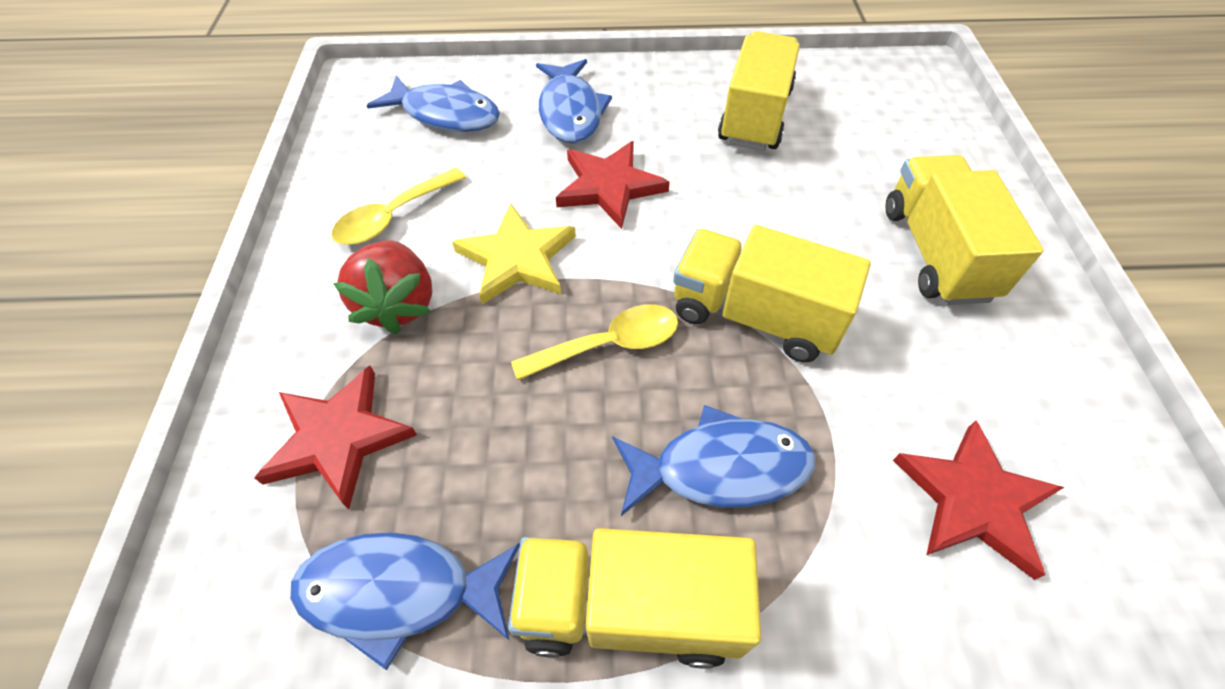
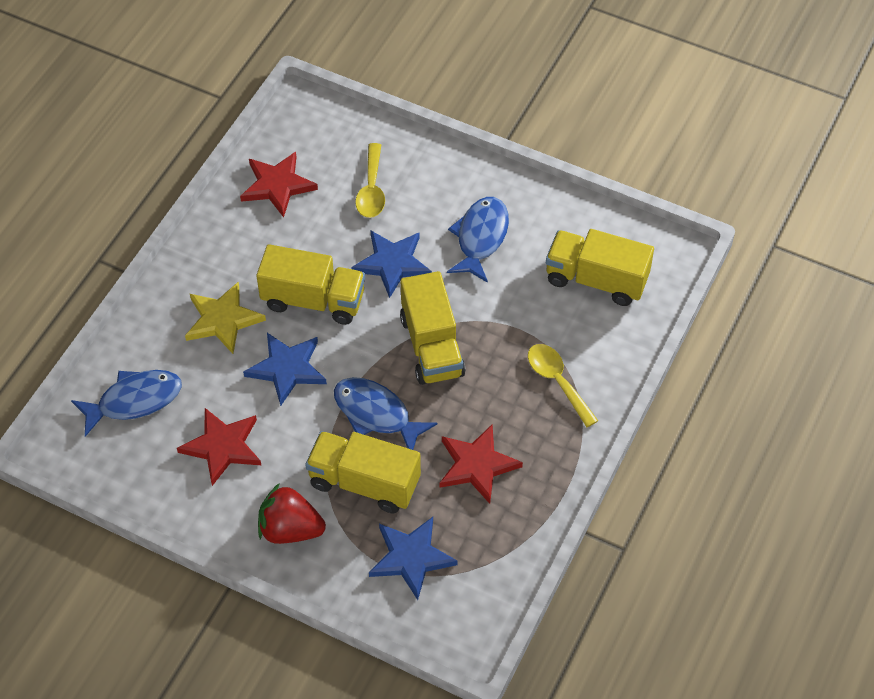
blue fish: [290,532,520,670] [367,75,500,132] [536,59,612,143] [612,405,815,516] = 4 -> [71,370,182,437] [334,377,437,450] [447,197,509,283] = 3
blue star: none = 0 -> [243,333,327,406] [351,231,432,298] [369,517,458,600] = 3

